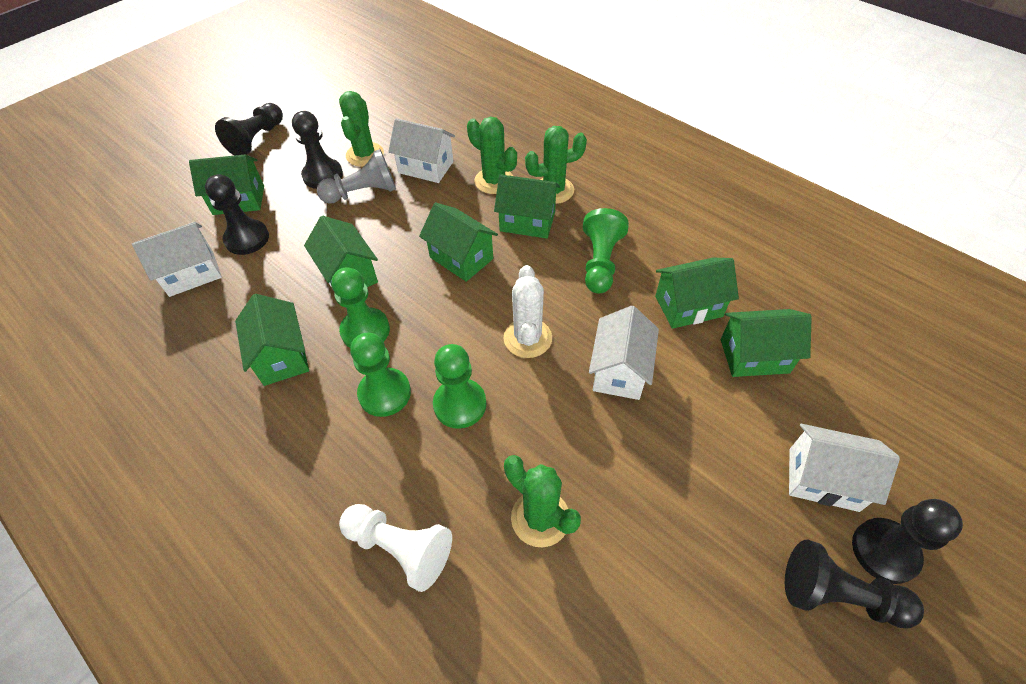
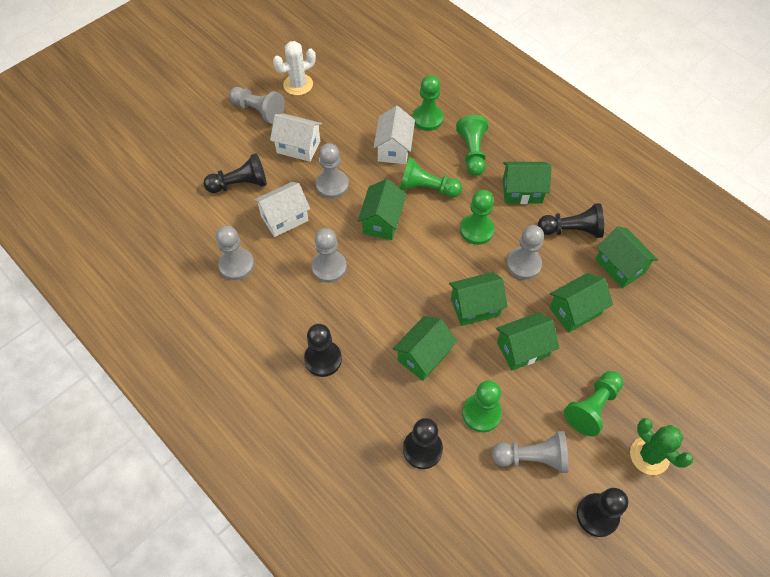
green cactus: [339,91,384,167] [467,117,517,194] [504,455,581,547] [525,126,587,204] = 4 -> [630,418,693,475] = 1
green pawn: [331,267,390,348] [350,333,411,417] [433,344,486,429] [583,208,629,293] = 4 -> [400,157,462,198] [413,75,444,131] [456,115,488,176] [460,190,494,245] [462,380,502,432] [564,371,623,436] = 6
grey pawn: [317,149,396,204] = 1 -> [216,226,254,280] [229,87,285,124] [311,228,347,283] [316,143,349,199] [491,431,568,473] [506,225,544,280] = 6
white house: [132,222,222,297] [388,118,455,183] [589,306,659,400] [789,424,900,512] = 4 -> [254,182,310,237] [270,114,322,162] [373,106,415,164] = 3
white pawn: [339,504,452,592] = 1 -> none = 0

